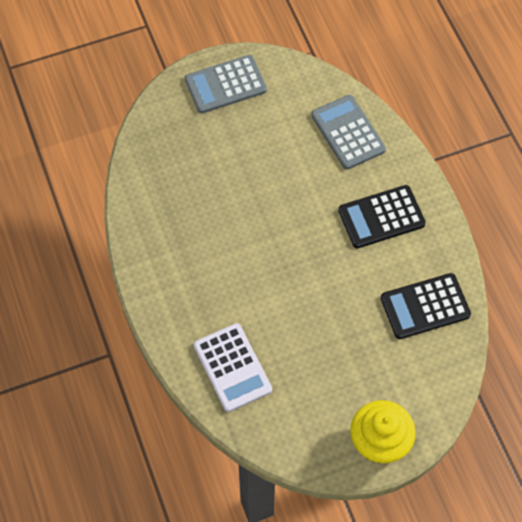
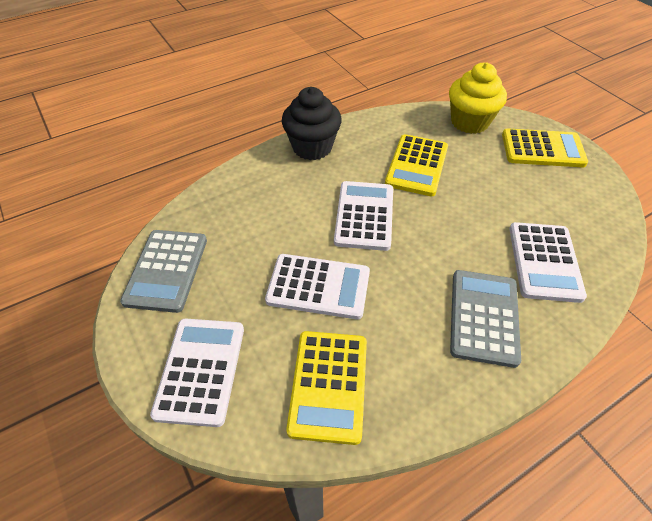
black calculator: [338,185,426,248] [381,273,471,339] = 2 -> none = 0
black cupcake: none = 0 -> [282,87,342,160] = 1
white calculator: [194,323,272,412] = 1 -> [150,319,244,427] [265,254,370,320] [334,181,393,251] [509,222,587,303] = 4
yellow calculator: none = 0 -> [286,331,367,445] [385,134,448,196] [502,128,588,167] = 3

